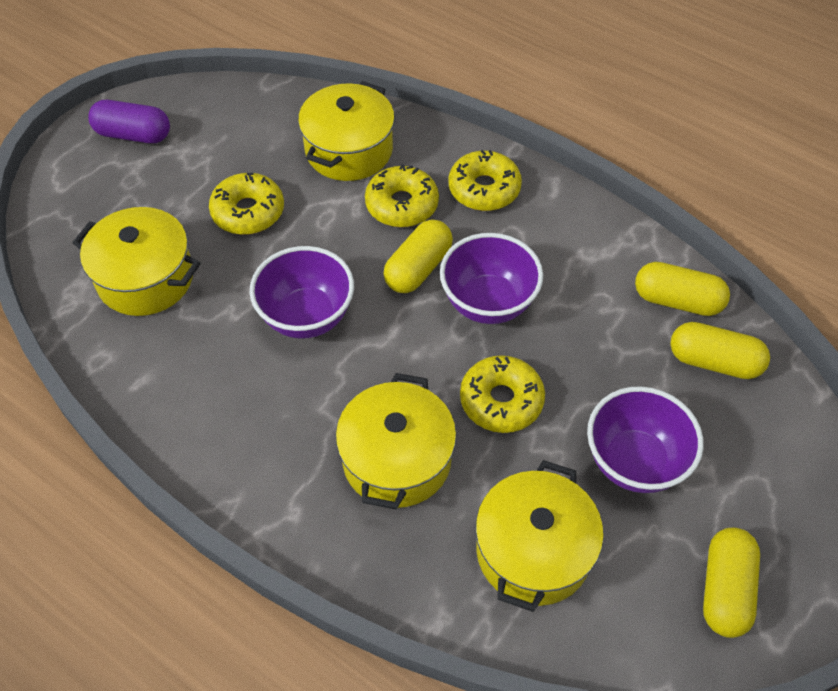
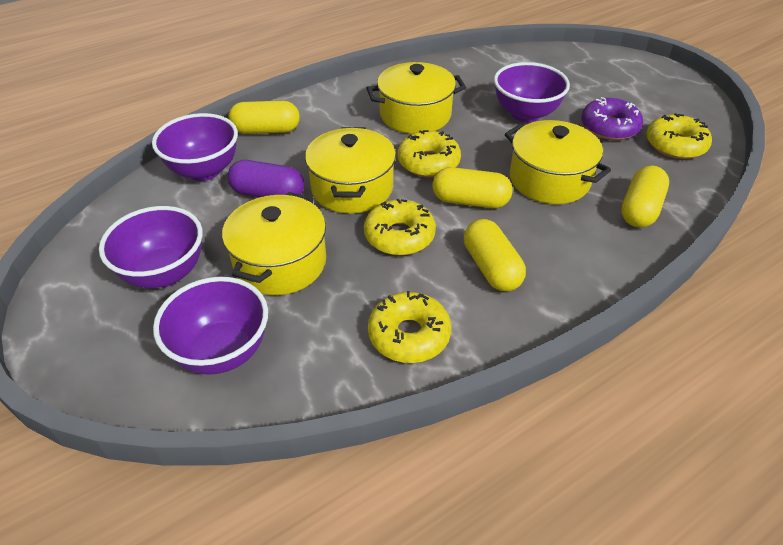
purple bowl: [249,246,354,339] [440,233,543,324] [587,386,704,493] = 3 -> [99,206,203,288] [152,113,238,181] [153,277,268,375] [494,62,570,122] = 4
purple donut: none = 0 -> [581,97,643,140] = 1

